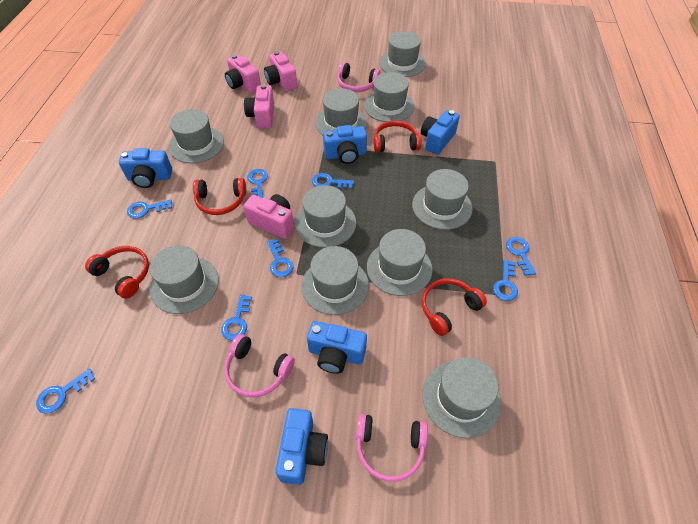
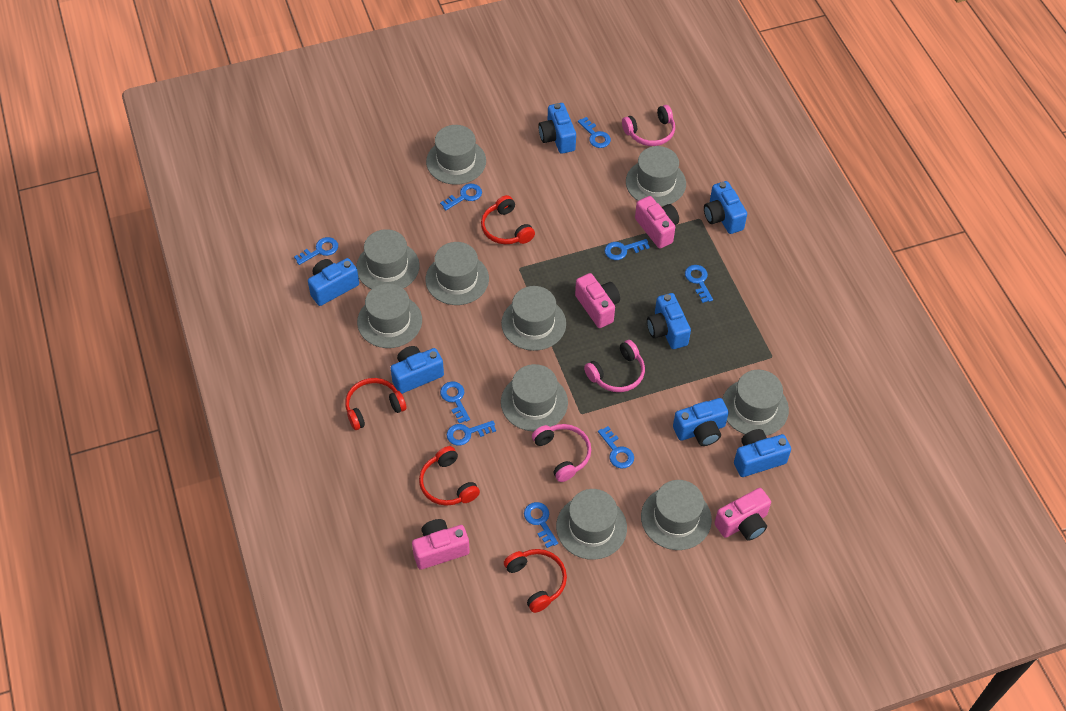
blue camera: [119,148,172,188] [275,408,328,485] [307,321,367,374] [323,125,367,164] [421,110,460,155] = 5 -> [308,258,359,306] [391,346,444,394] [538,103,576,154] [647,293,691,349] [673,398,729,446] [704,181,747,234] [734,429,791,477] = 7
blue key: [36,368,95,414] [127,200,172,219] [221,294,252,341] [247,169,268,198] [267,239,294,277] [312,173,354,189] [493,260,518,301] [506,237,536,276] = 8 -> [294,237,338,265] [440,184,482,210] [440,381,470,423] [447,421,496,446] [524,502,558,548] [578,117,611,148] [598,426,634,468] [605,239,650,260] [685,265,713,303] = 9

